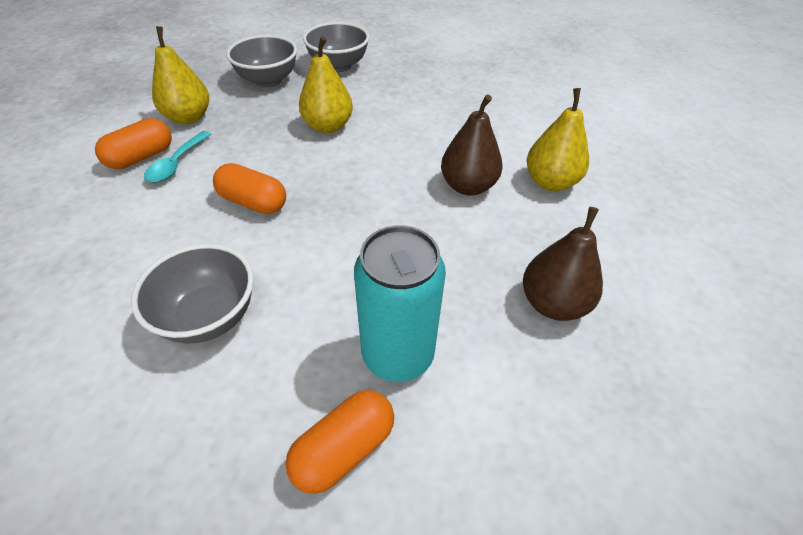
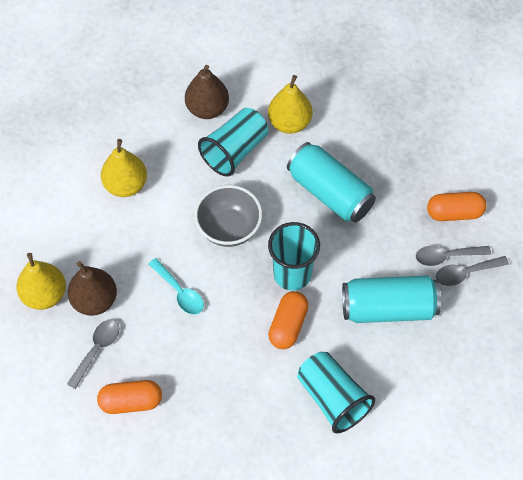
grey bowl: [131,244,254,343] [226,35,297,88] [303,22,369,72] = 3 -> [194,185,262,247] = 1
grey spoon: none = 0 -> [67,319,119,389] [416,246,491,266] [436,256,509,286] = 3
turquoise can: [354,225,446,382] = 1 -> [287,142,376,223] [342,275,441,323] = 2
turquoise cup: none = 0 -> [198,108,268,177] [268,222,320,291] [297,352,375,433] = 3

